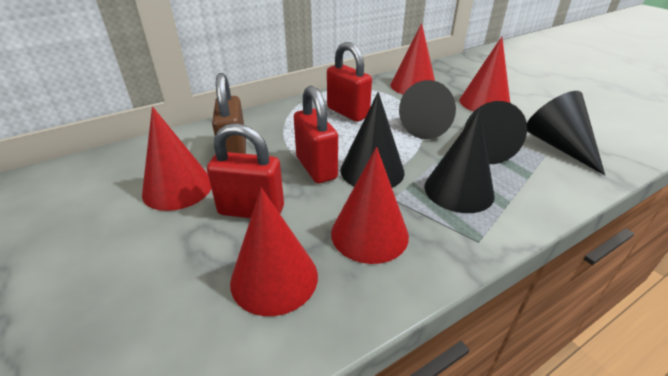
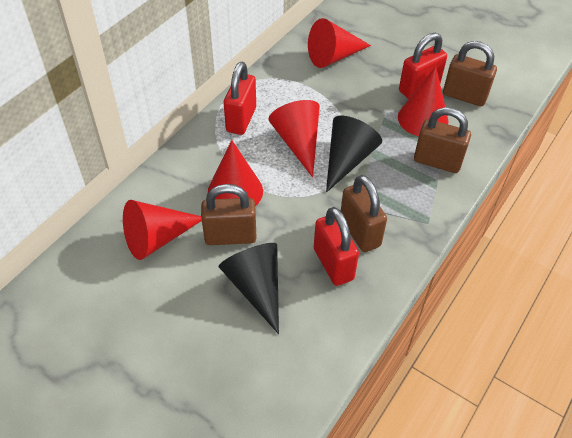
black cone: [341,92,404,188] [399,80,456,139] [425,109,495,213] [464,101,527,164] [527,91,605,175] = 5 -> [219,243,279,334] [326,116,382,193] = 2
brown padlock: [212,73,246,154] = 1 -> [201,184,257,245] [341,175,387,252] [414,107,471,173] [443,41,497,106] = 4

